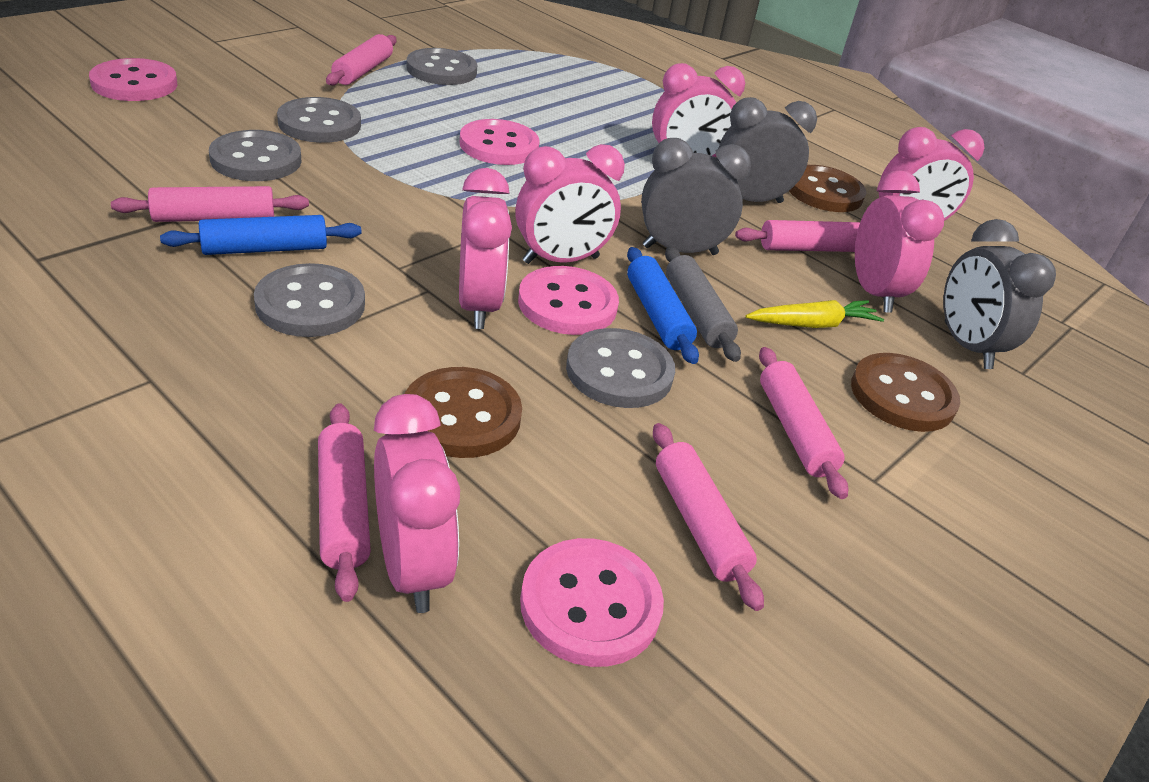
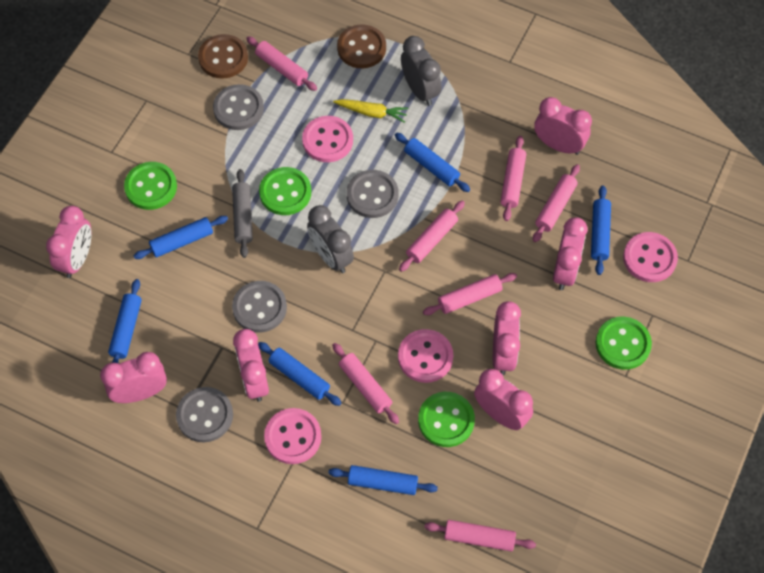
blue rolling pin: [160,215,361,255] [627,247,699,364] = 2 -> [108,279,142,363] [133,216,228,259] [258,342,341,406] [328,465,438,495] [395,133,470,192] [591,185,611,275] = 6
brown button: [405,367,522,458] [789,165,866,212] [851,353,960,432] = 3 -> [198,34,248,79] [337,25,386,68] = 2
green button: none = 0 -> [124,162,177,210] [259,167,311,215] [418,392,475,447] [595,316,652,370] = 4
grey button: [209,130,302,181] [254,263,365,337] [277,97,361,143] [407,48,477,85] [566,328,675,408] = 5 -> [176,387,233,442] [213,84,264,130] [232,281,287,333] [347,170,399,218] = 4
grey clock: [641,138,751,255] [718,97,817,203] [943,219,1056,369] = 3 -> [307,205,354,273] [401,36,442,106] = 2
pink clock: [374,394,460,613] [459,168,512,329] [515,144,625,264] [652,63,745,158] [855,170,944,313] [879,127,985,221] = 6 -> [46,206,91,278] [100,352,167,403] [233,329,269,402] [474,369,533,430] [493,301,521,375] [534,97,592,155] [553,217,587,290] = 7
pink rolling pin: [111,186,309,222] [318,403,371,602] [326,34,396,85] [653,423,764,611] [735,220,860,252] [759,347,848,499] = 6 -> [246,36,317,91] [332,343,399,424] [399,201,465,272] [423,273,517,315] [424,520,536,552] [500,136,526,221] [533,164,580,242] = 7

